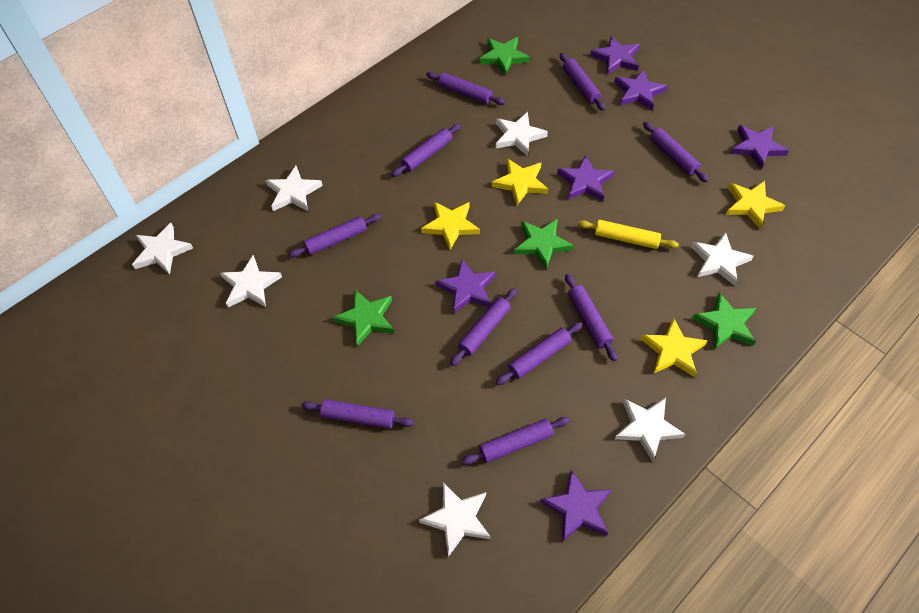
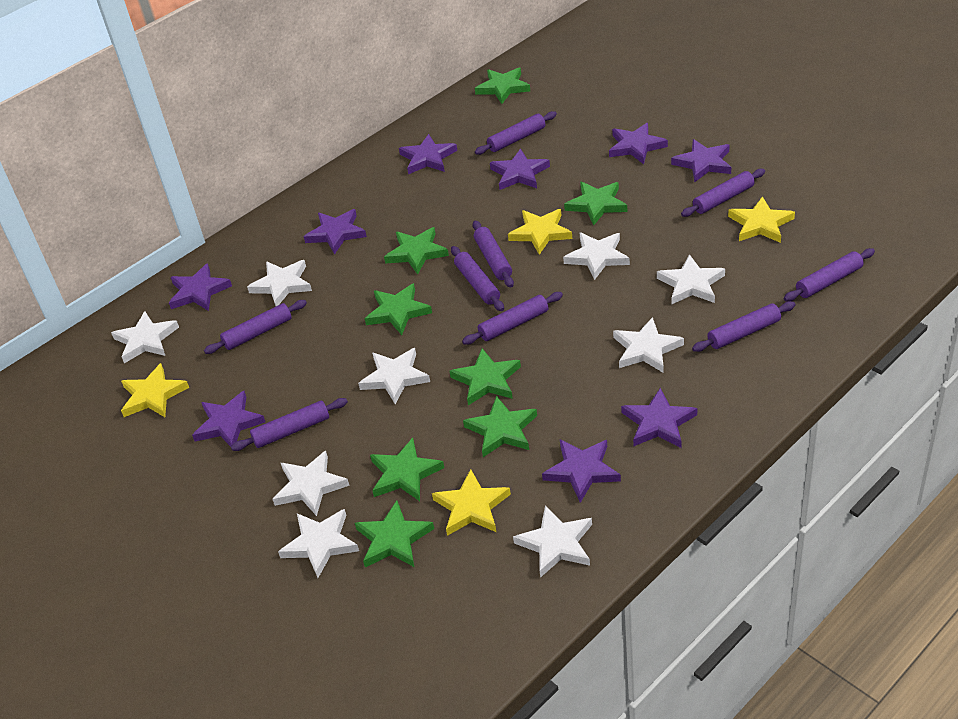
green star: [332,290,394,347] [479,37,530,75] [514,218,574,270] [692,292,756,349] = 4 -> [355,501,434,567] [364,283,432,335] [370,438,444,501] [384,227,449,275] [449,348,521,405] [463,396,537,457] [475,68,530,104] [564,182,627,226] = 8
purple rolling pin: [288,214,381,258] [301,399,414,429] [391,124,461,177] [426,72,505,105] [450,288,517,366] [461,417,570,465] [496,322,583,385] [560,53,605,111] [565,274,617,361] [643,122,709,182] = 10 -> [204,300,307,354] [231,398,348,451] [451,246,504,311] [462,292,563,345] [473,220,514,288] [475,111,557,155] [681,169,765,217] [692,301,796,352] [784,248,875,301] = 9
purple star: [435,259,496,314] [540,470,612,542] [557,155,614,201] [590,36,640,75] [614,69,667,110] [730,125,789,169] = 6 -> [169,263,232,311] [192,391,265,447] [303,209,367,254] [399,134,457,174] [490,148,550,190] [542,439,621,503] [609,123,668,164] [621,388,697,448] [671,139,731,182] = 9
white star: [132,223,193,275] [220,255,282,307] [266,166,323,211] [419,483,491,557] [496,112,548,156] [615,398,685,462] [691,232,753,286] = 7 -> [111,311,179,363] [247,260,312,306] [273,451,349,516] [278,509,359,578] [358,348,430,404] [513,505,592,578] [563,233,630,280] [613,317,684,373] [657,254,725,304] = 9
yellow rolling pin: [578,220,679,249] = 1 -> none = 0

